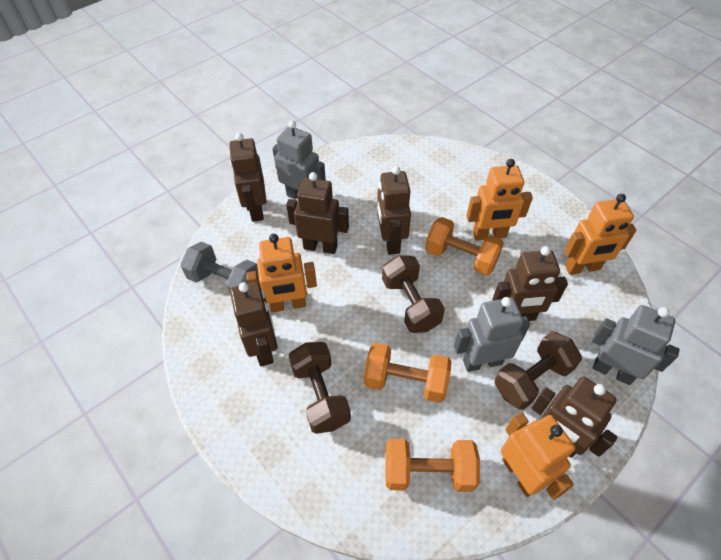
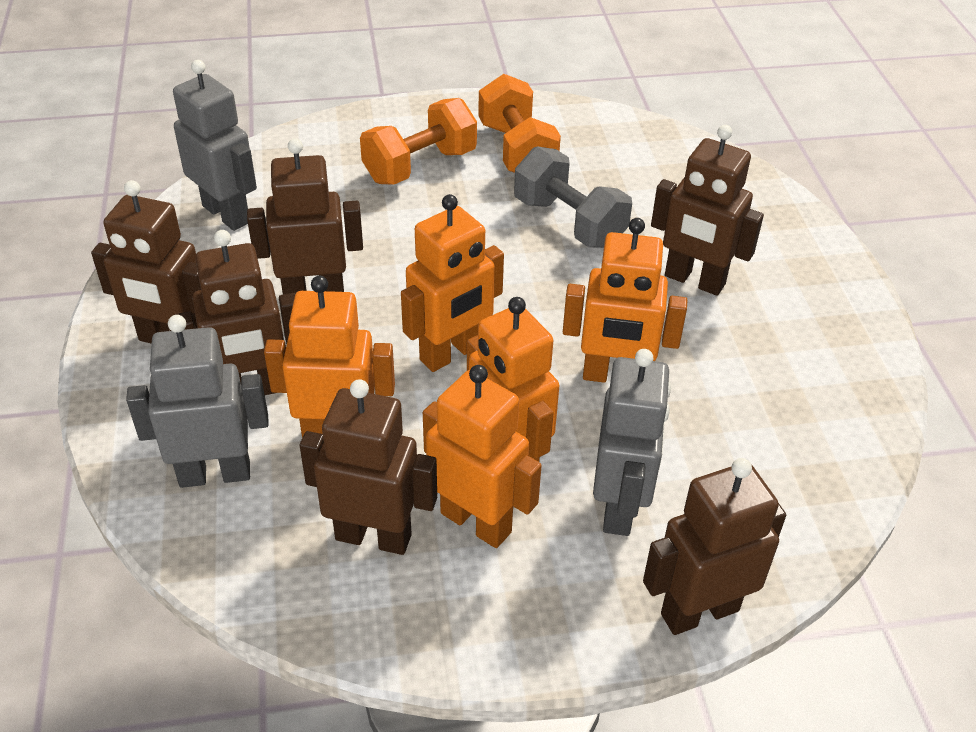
brown dumbbell: [289,342,351,434] [382,255,445,333] [495,331,582,410] = 3 -> none = 0
orange dumbbell: [364,343,452,403] [385,439,480,492] [425,217,504,276] = 3 -> [360,98,477,185] [478,74,561,173] = 2
orange robot: [247,234,317,313] [467,159,533,241] [501,412,575,500] [564,194,636,275] = 4 -> [264,276,395,438] [401,194,504,372] [423,365,542,548] [467,297,560,462] [563,218,687,383] = 5

